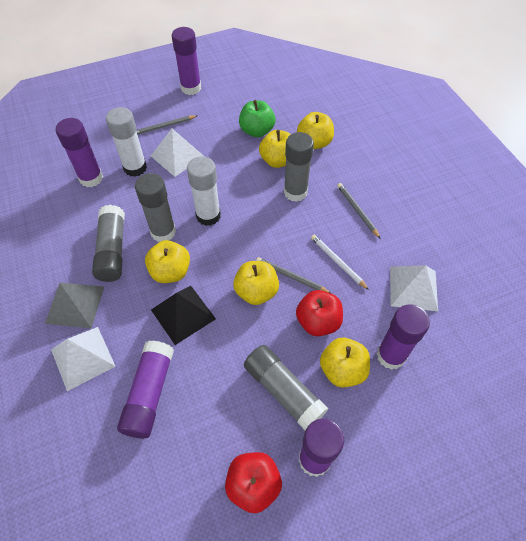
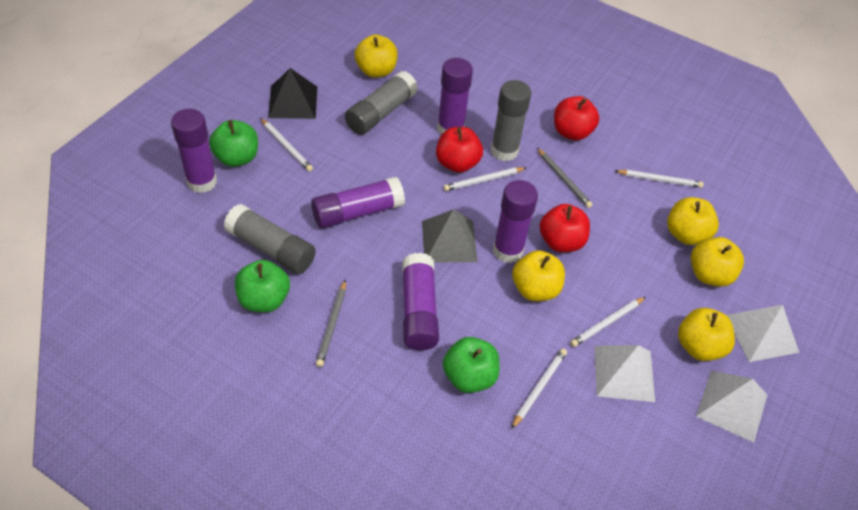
green apple: [239,100,275,137] = 1 -> [209,120,258,167] [235,260,290,312] [443,337,500,393] = 3
grey glue stick: [92,205,125,282] [135,173,176,242] [244,345,329,431] [284,132,314,202] = 4 -> [224,204,316,274] [345,71,418,135] [491,80,531,161] = 3
grey pencil: [136,115,197,135] [256,257,332,294] [337,183,381,239] = 3 -> [316,279,346,367] [537,148,593,208] = 2
red apple: [225,452,282,513] [296,290,343,336] = 2 -> [436,127,483,173] [540,204,590,252] [554,96,599,141] = 3
white glue stick: [106,107,147,177] [187,156,221,226] = 2 -> none = 0
white pencil: [311,235,369,290] = 1 -> [260,118,313,172] [444,167,526,191] [511,348,567,429] [570,297,645,347] [615,170,704,188] = 5

